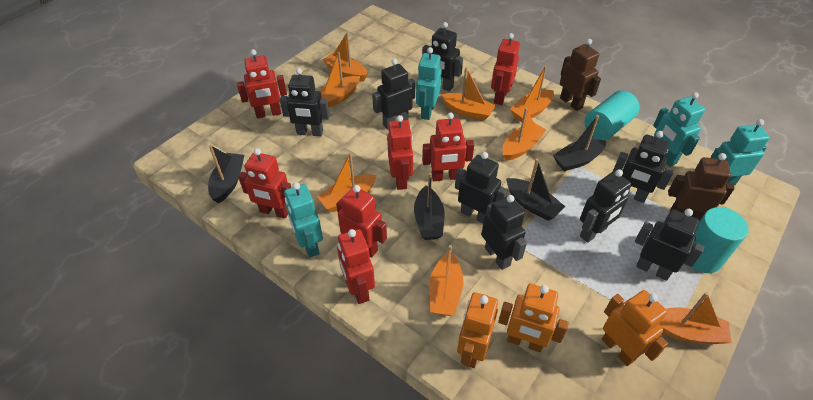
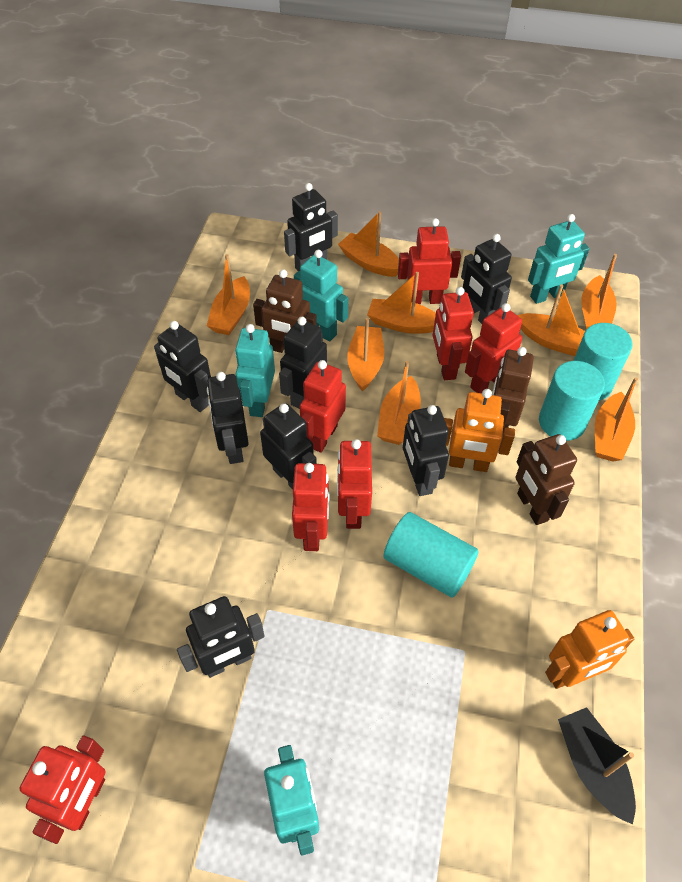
black boat: [208,145,244,204] [414,173,445,240] [506,159,565,221] [553,115,606,171] = 4 -> [558,707,636,825] = 1
brown robot: [560,39,601,111] [668,153,735,222] = 2 -> [253,269,317,353] [492,347,534,432] [515,434,577,525] = 3
orange robot: [457,292,498,368] [498,284,569,352] [602,290,668,366] = 3 -> [444,389,515,472] [545,610,634,689] = 2
turquoise cylinder: [584,90,640,140] [691,207,749,273] = 2 -> [383,512,479,598] [539,361,605,441] [574,323,633,401] = 3

